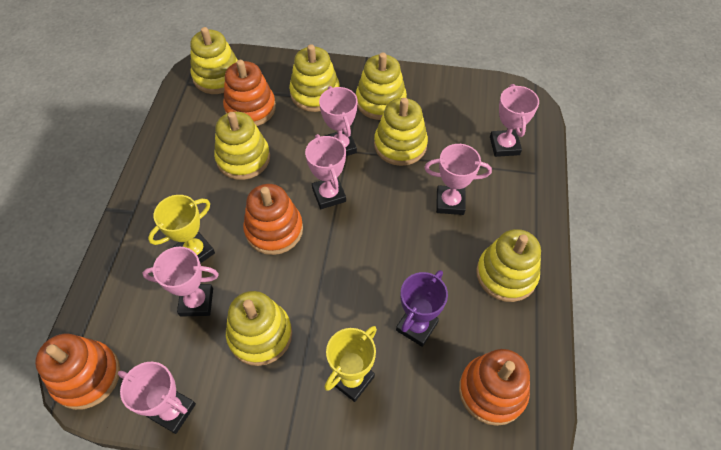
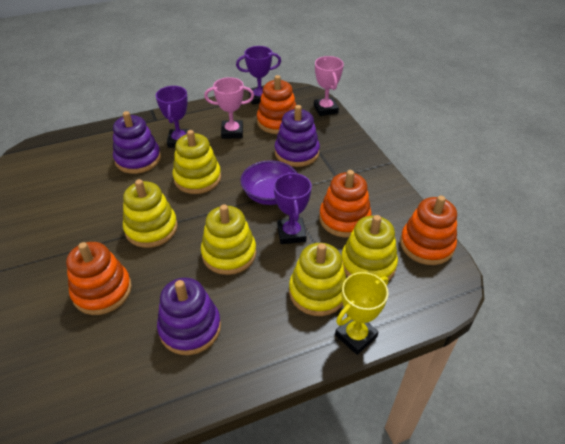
pink trophy: [118,362,196,434] [142,247,219,317] [305,134,346,209] [319,86,358,156] [424,144,492,215] [490,84,539,157] = 6 -> [204,77,254,139] [314,56,344,116] = 2
purple bowl: none = 0 -> [240,160,298,205] = 1
purple stacking toy: none = 0 -> [113,111,161,174] [157,277,221,355] [275,105,320,167] = 3
purple trophy: [396,270,448,347] = 1 -> [156,86,191,148] [236,46,281,104] [274,172,312,244] = 3
yellow stacking toy: [190,27,238,94] [214,112,270,180] [226,291,292,366] [289,44,340,112] [356,52,407,120] [374,98,428,166] [476,229,541,302] = 7 -> [123,179,178,248] [173,130,221,194] [201,204,256,275] [289,243,346,316] [341,215,398,281] = 5
yellow trophy: [148,195,215,264] [324,326,377,402] = 2 -> [335,272,389,355] = 1

